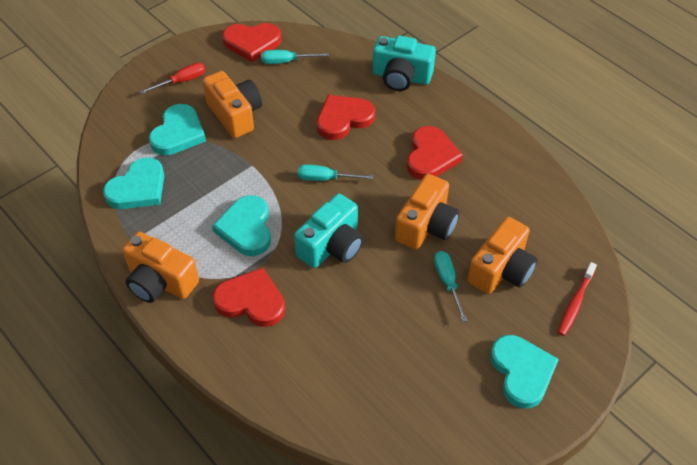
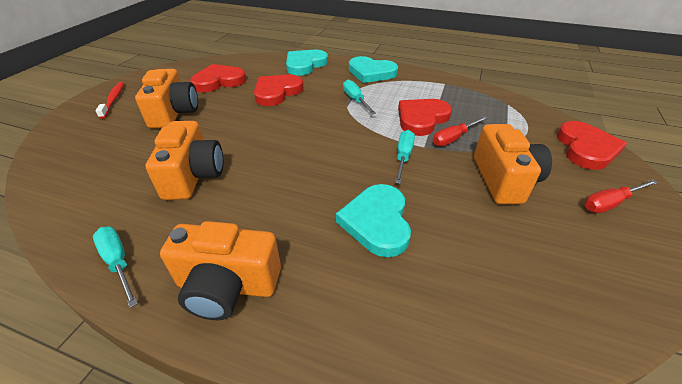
red screwdriver: [140,63,205,94] = 1 -> [433,116,488,146] [585,179,658,213] = 2
turquoise camera: [294,194,363,268] [373,35,436,91] = 2 -> none = 0
turquoise heart: [103,157,164,209] [149,104,206,155] [212,195,271,256] [490,335,559,409] = 4 -> [286,50,328,76] [336,184,411,257] [349,56,398,83] = 3

